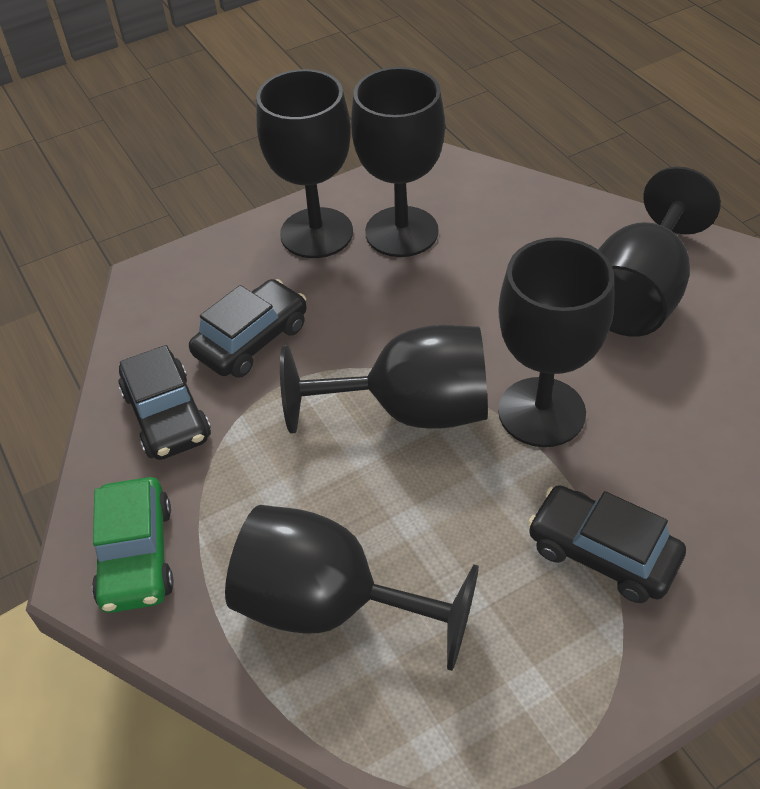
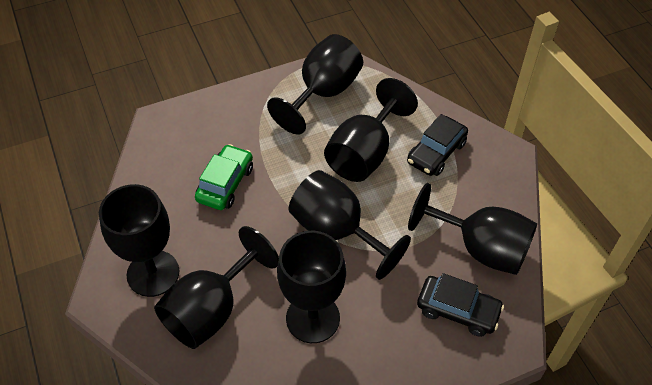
black car: [119,345,211,460] [189,279,307,378] [528,485,686,603] = 3 -> [407,114,468,176] [417,273,504,337] = 2
black goblet: [225,505,479,671] [256,69,353,258] [280,325,488,434] [351,67,445,257] [498,237,614,447] [598,167,721,337] = 6 -> [99,184,179,297] [154,226,279,349] [267,34,363,135] [277,231,346,343] [289,170,411,280] [324,78,418,182] [408,183,537,275] = 7

